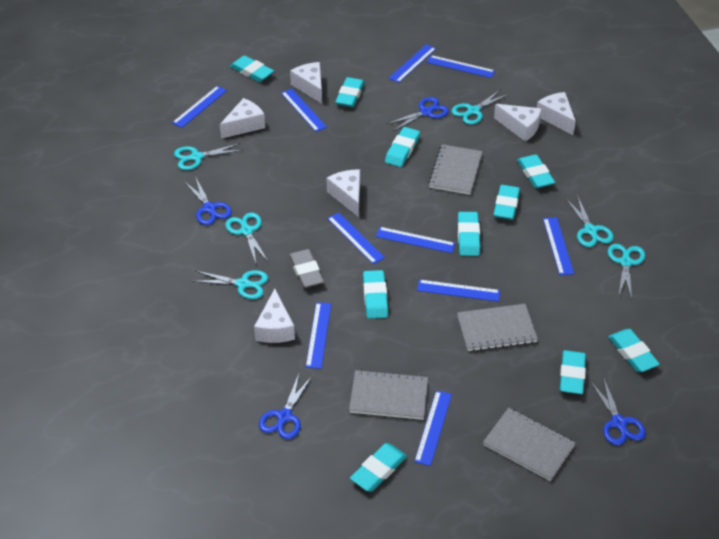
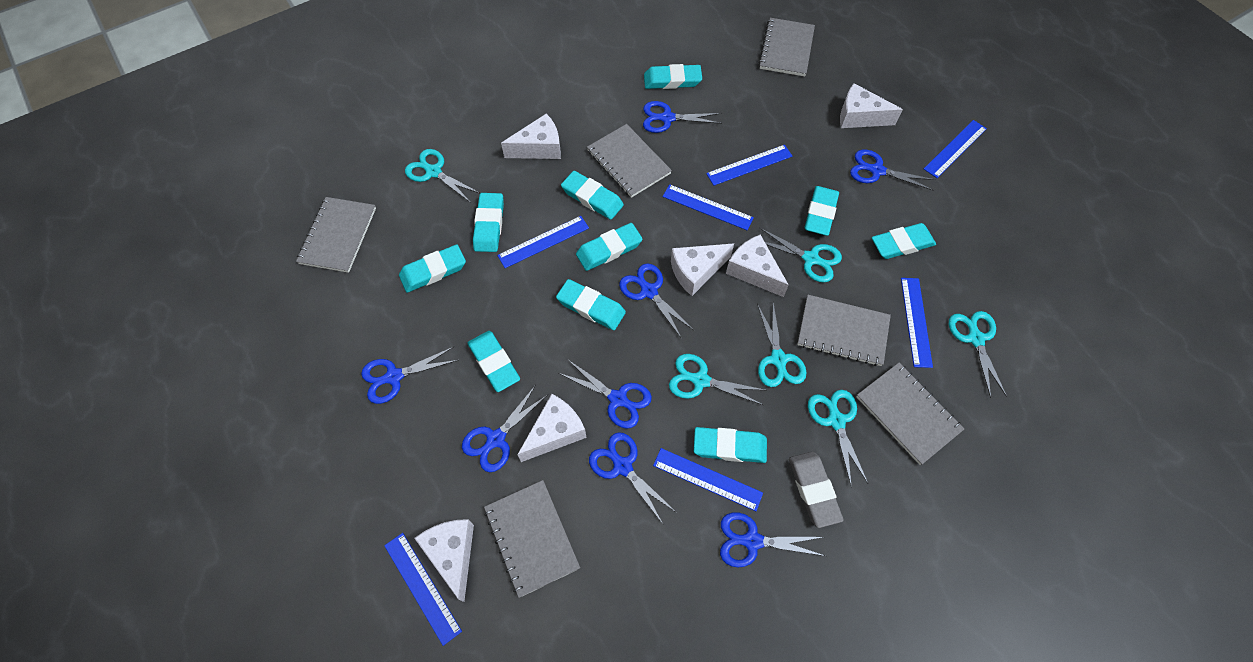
blue ruler: [172,86,227,128] [281,89,327,132] [306,302,331,369] [327,212,385,264] [376,227,456,253] [389,44,436,83] [414,390,452,466] [417,279,500,302] [427,55,495,78] [543,217,574,275] = 10 -> [384,533,462,646] [497,216,589,268] [653,448,763,511] [663,184,754,230] [706,145,793,186] [901,278,933,368] [924,120,987,178] = 7
blue scissors: [184,176,232,225] [259,374,313,439] [387,97,449,131] [590,377,646,445] = 4 -> [361,347,459,404] [462,385,547,472] [559,360,652,429] [589,432,677,524] [619,263,695,339] [643,101,722,133] [720,512,825,568] [850,150,936,190] = 8
grey notebook: [349,370,428,420] [428,144,483,195] [457,304,538,351] [483,408,576,481] = 4 -> [296,197,376,273] [484,480,580,598] [587,124,672,198] [758,18,815,76] [797,295,891,366] [856,363,964,465] = 6

